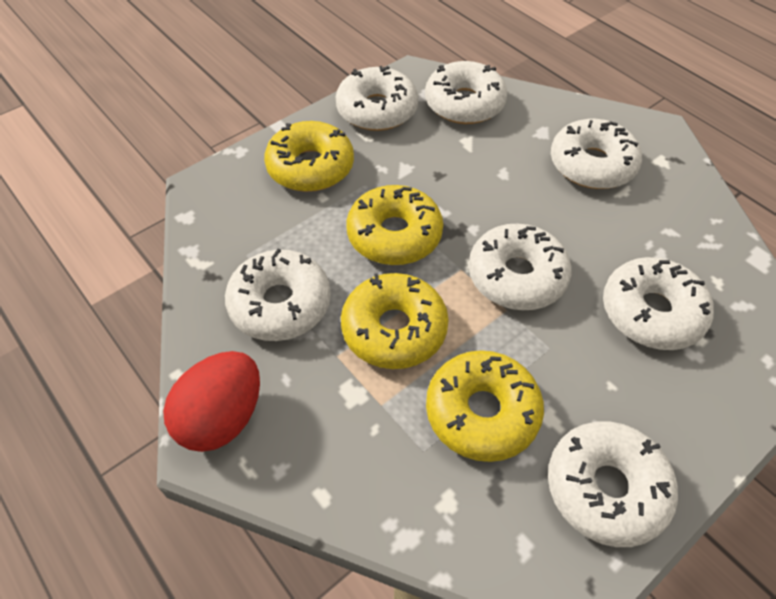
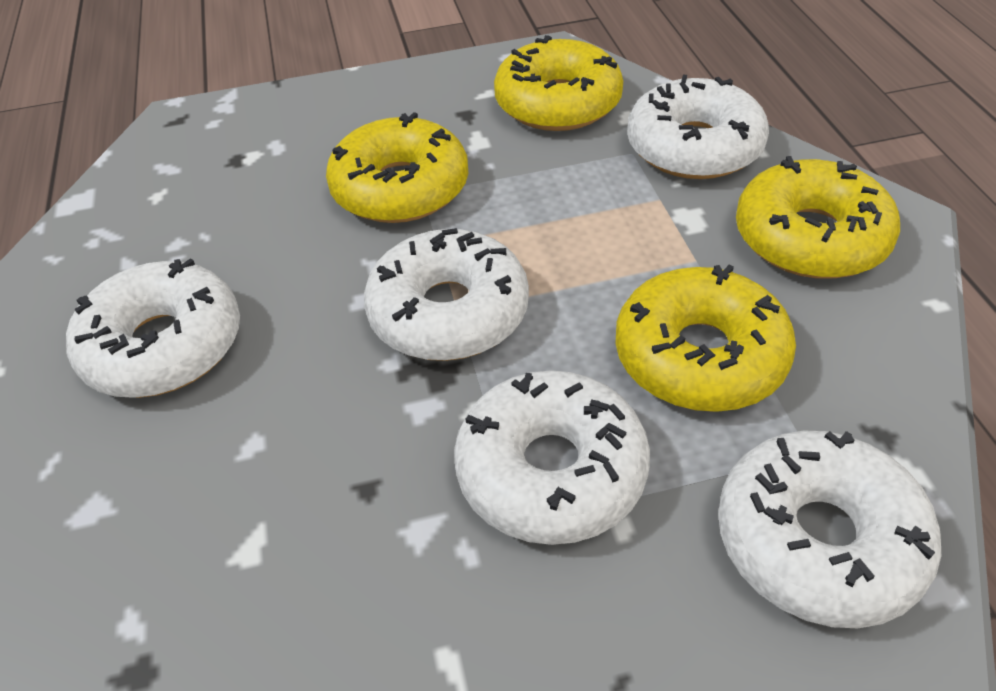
red egg: [163,351,260,452] = 1 -> none = 0
white donut: [225,249,331,341] [336,66,418,131] [425,61,507,124] [469,224,571,310] [548,421,678,547] [551,119,642,189] [603,257,714,350] = 7 -> [66,258,240,398] [364,228,529,361] [454,370,650,545] [627,75,769,179] [718,431,941,628] = 5

